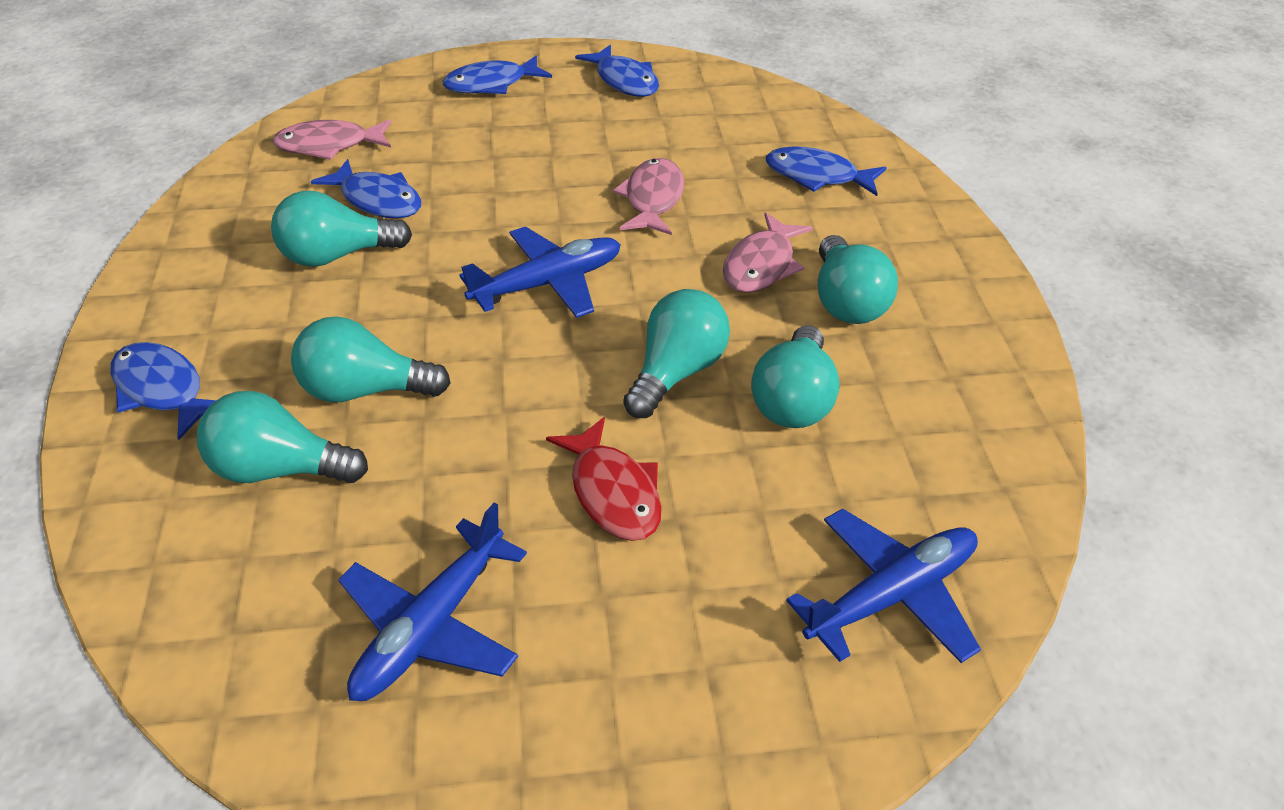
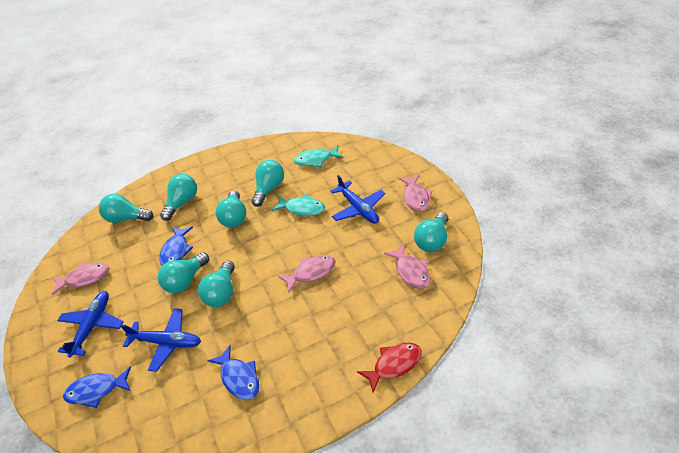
blue fish: [110,342,217,440] [311,159,422,218] [443,55,552,94] [575,44,659,97] [766,146,887,196] = 5 -> [63,366,131,408] [160,227,193,266] [207,345,259,400] = 3
pink fish: [272,119,391,160] [613,158,684,235] [723,212,813,293] = 3 -> [52,263,109,295] [278,255,336,293] [384,244,430,289] [399,175,432,212] = 4
turquoise fish: none = 0 -> [272,194,325,216] [294,145,343,167] = 2
turquoise light bulb: [197,391,368,483] [271,191,412,267] [291,316,451,402] [623,289,730,418] [751,325,840,428] [818,235,898,324] = 6 -> [99,194,153,223] [158,252,209,293] [160,174,197,221] [198,260,235,307] [216,190,247,228] [251,160,284,207] [414,212,448,252] = 7

